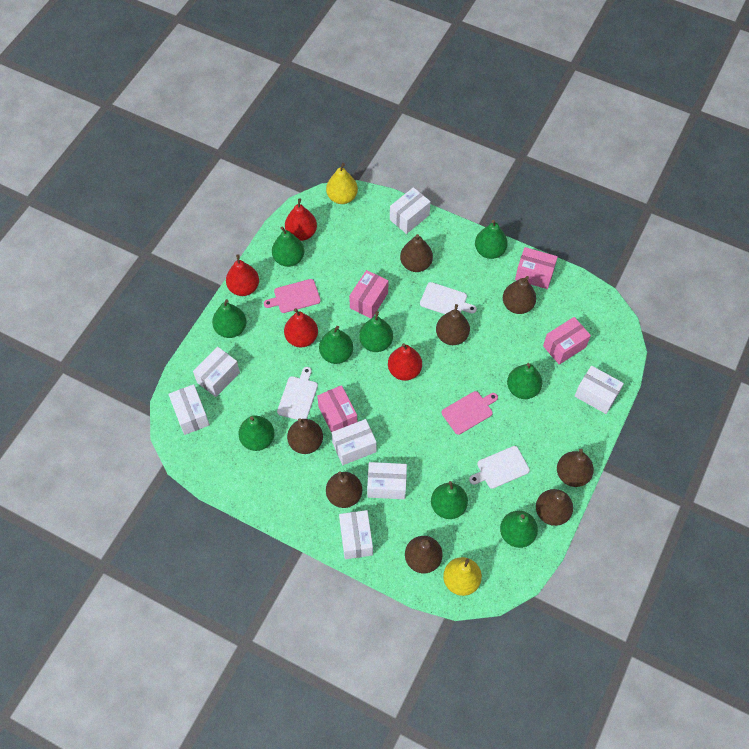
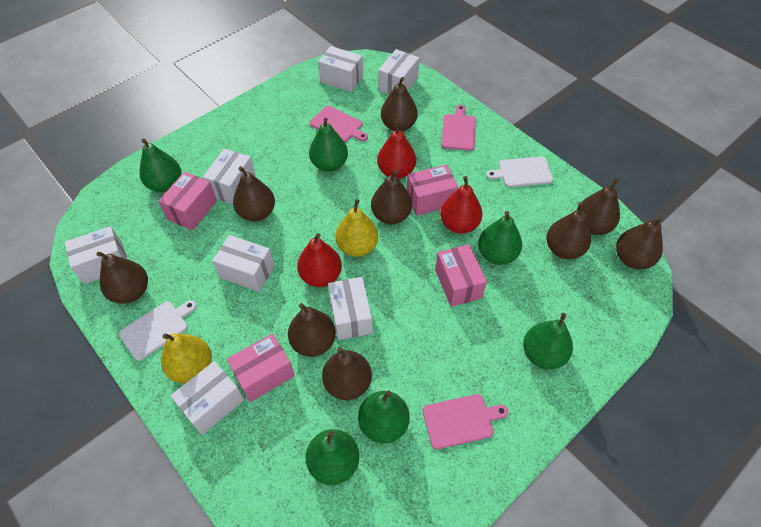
brown pear: [287,418,323,454] [326,471,362,508] [400,234,433,272] [405,536,443,573] [436,304,470,345] [503,276,536,314] [536,489,573,526] [557,449,594,487] = 8 -> [97,252,148,304] [233,166,275,222] [288,303,336,357] [322,347,372,400] [371,169,412,224] [381,77,417,132] [546,202,591,259] [577,178,620,235] [616,217,664,269] = 9
green pear: [212,299,247,338] [238,415,274,451] [272,227,304,267] [319,326,353,364] [359,311,393,352] [431,481,468,519] [475,220,508,259] [500,511,538,548] [507,363,542,399] = 9 -> [139,139,181,192] [306,429,359,485] [309,118,348,172] [358,391,410,443] [478,211,522,265] [523,313,573,370] = 6
pink cutting board: [264,279,321,313] [442,391,498,435] = 2 -> [310,106,368,142] [423,394,508,449] [441,105,476,151] = 3
red pear: [226,254,259,296] [284,308,318,347] [285,198,317,241] [388,343,422,381] = 4 -> [297,233,342,287] [377,121,416,179] [440,176,482,234] = 3
white cutting board: [277,367,318,420] [420,282,477,314] [469,446,530,489] = 3 -> [119,300,197,361] [486,157,553,187] = 2

